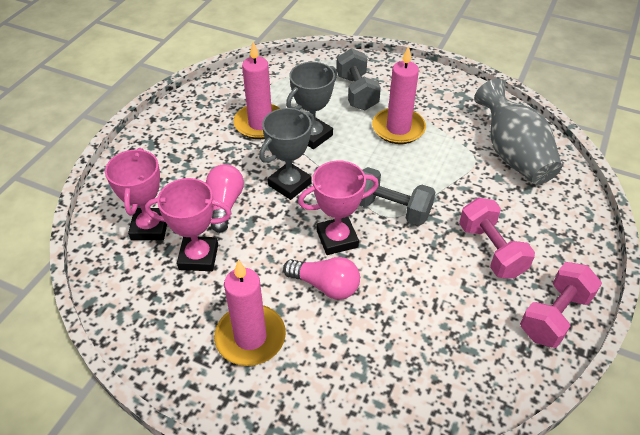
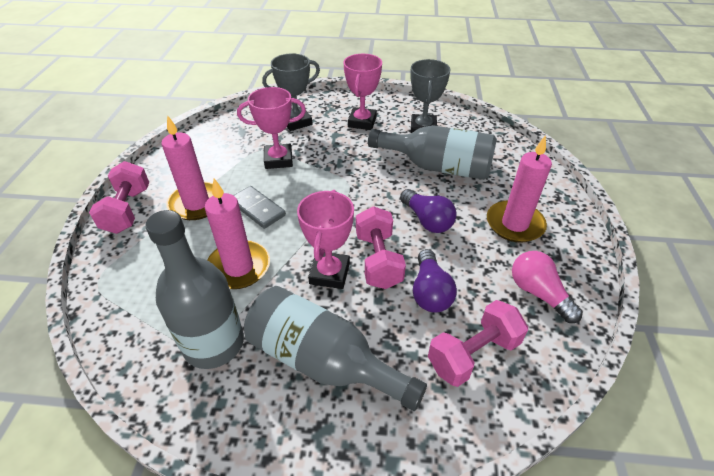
grey bottle: none = 0 -> [145,210,244,369] [244,286,427,411] [368,125,497,180] = 3
grey domino: none = 0 -> [233,186,286,229] = 1
grey dumbbell: [337,48,381,110] [359,167,435,226] = 2 -> none = 0
grey vase: [474,79,562,184] = 1 -> none = 0
pink dumbbell: [459,197,535,279] [520,262,602,348] = 2 -> [89,161,149,234] [356,206,406,289] [428,300,528,387] = 3
pink light bulb: [206,164,244,233] [283,257,360,300] = 2 -> [512,251,583,323] = 1
purple light bulb: none = 0 -> [400,189,457,233] [413,249,457,313] = 2

